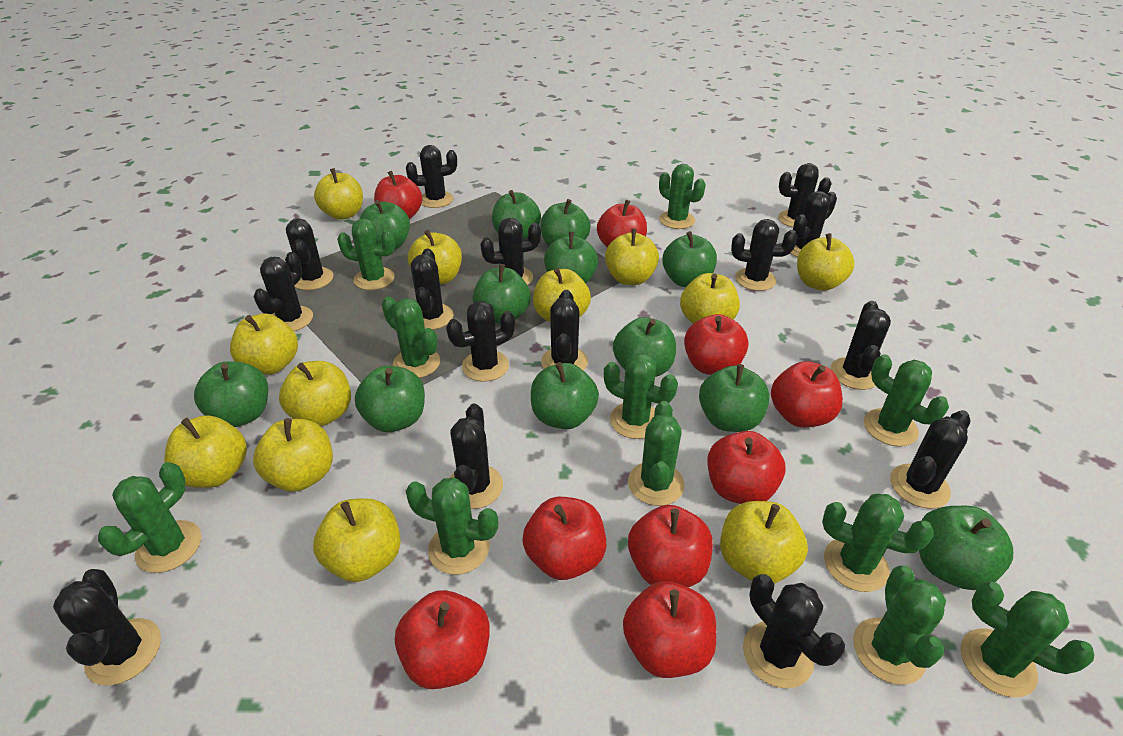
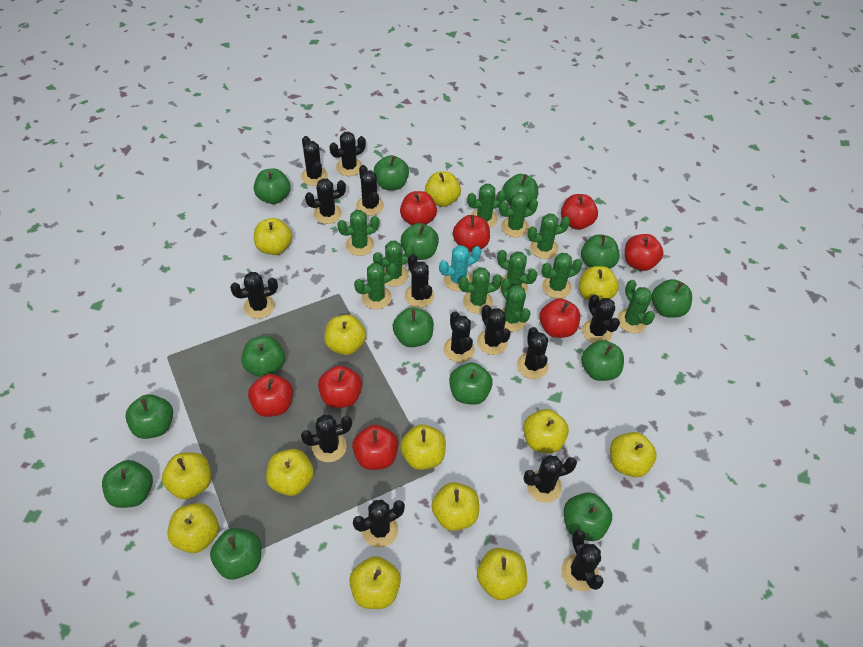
black cactus: [53,569,161,685] [253,252,313,331] [286,219,333,290] [406,145,457,208] [411,249,453,330] [446,301,515,382] [450,404,503,509] [480,218,541,285] [541,290,588,371] [731,219,798,291] [743,574,845,689] [778,163,831,227] [790,191,837,257] [830,301,891,390] [890,410,970,509] = 15 -> [230,272,278,319] [301,136,328,186] [301,415,352,462] [305,178,346,224] [330,131,366,176] [353,500,405,548] [356,165,384,216] [404,254,434,308] [443,311,475,362] [477,305,511,355] [517,327,549,379] [523,455,577,503] [561,529,604,591] [582,295,620,343] = 14
green apple: [194,361,268,427] [355,366,425,432] [360,200,410,250] [472,264,531,324] [492,190,541,240] [531,362,599,429] [541,199,591,246] [544,232,598,284] [613,317,676,377] [662,231,717,287] [699,364,769,432] [919,506,1013,590] = 12 -> [102,460,153,508] [125,394,173,439] [210,528,261,580] [241,336,285,377] [254,168,291,204] [373,155,409,190] [393,307,434,347] [401,223,439,260] [449,363,493,405] [502,174,538,208] [564,492,612,541] [581,234,620,269] [581,340,624,381] [651,279,692,318] = 14
red apple: [374,171,422,219] [395,590,490,689] [523,497,606,580] [597,200,647,247] [623,581,716,678] [628,505,713,587] [684,314,749,375] [708,431,786,504] [771,361,843,427] = 9 -> [248,374,293,417] [318,365,362,408] [352,425,398,470] [400,191,437,225] [453,215,490,252] [539,299,580,338] [561,194,598,230] [625,234,664,271] = 8
turquoise cactus: none = 0 -> [439,245,481,291] = 1
yellow apple: [164,415,247,488] [230,314,298,375] [253,418,333,492] [279,361,351,426] [313,498,401,582] [314,168,363,220] [408,230,462,285] [533,268,591,322] [605,229,659,285] [680,273,740,324] [720,501,808,584] [797,233,855,291] = 12 -> [162,452,211,499] [167,503,219,553] [254,218,292,255] [266,449,314,496] [324,315,366,355] [349,556,401,609] [400,425,446,470] [425,172,461,207] [431,482,479,531] [477,548,527,600] [523,409,569,453] [579,266,619,301] [610,432,657,477] = 13

